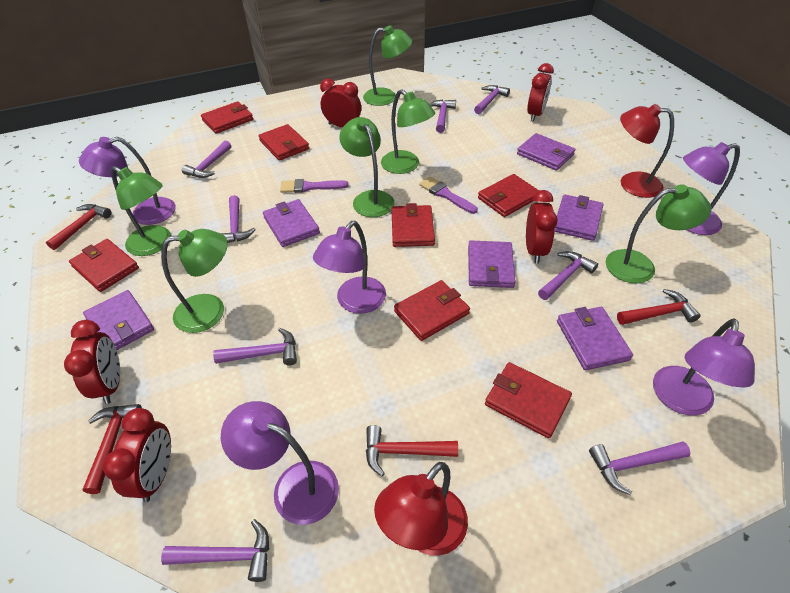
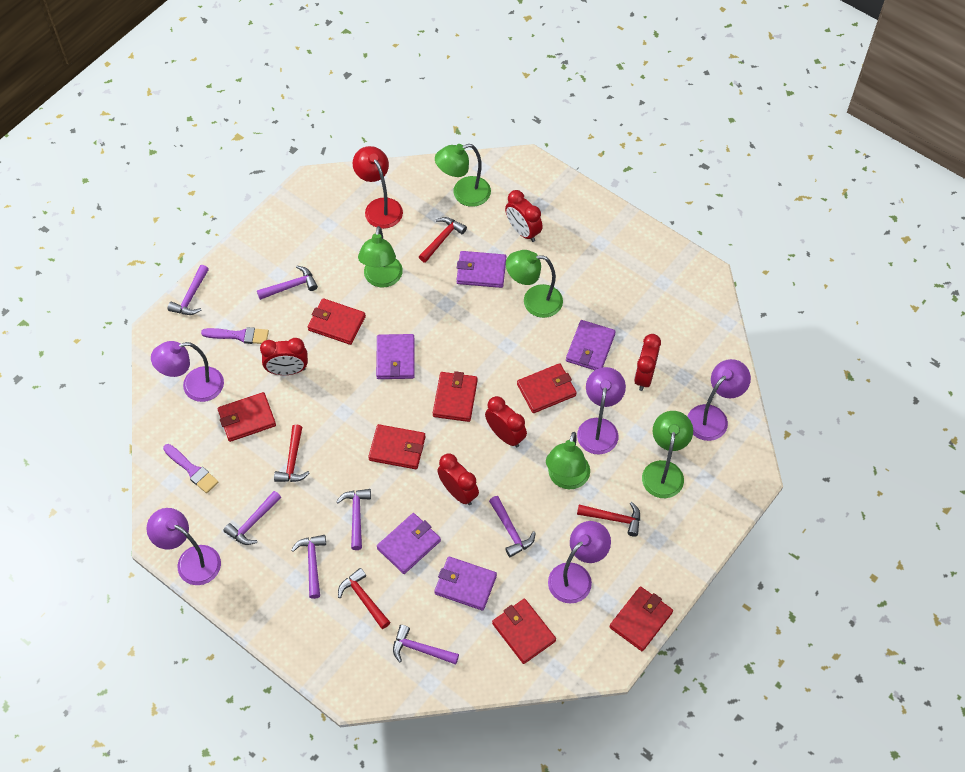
green lamp: [111,166,171,256] [161,229,228,333] [339,117,395,217] [363,25,412,106] [381,89,435,174] [606,184,711,283] = 6 -> [358,226,403,287] [435,144,491,207] [506,250,563,318] [546,432,590,489] [642,411,693,498] = 5
purple hammer: [161,519,269,582] [182,141,231,178] [213,328,297,366] [221,195,256,243] [430,100,456,133] [474,85,510,114] [538,251,598,300] [589,441,690,495] = 8 -> [168,265,209,315] [223,491,281,545] [257,266,318,300] [291,535,326,599] [336,489,371,550] [393,625,459,665] [489,496,536,557] = 7
purple wallet: [83,290,154,350] [263,199,320,247] [468,241,516,288] [517,133,575,171] [555,194,603,241] [557,307,633,370] = 6 -> [376,334,415,379] [377,513,441,574] [434,557,497,611] [457,251,506,288] [566,320,616,370] = 5
red lamp: [374,462,468,556] [620,104,674,198] = 2 -> [352,146,403,229] = 1

